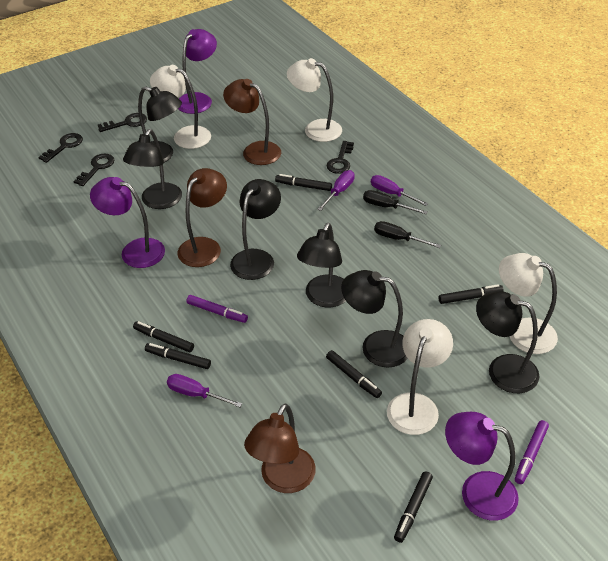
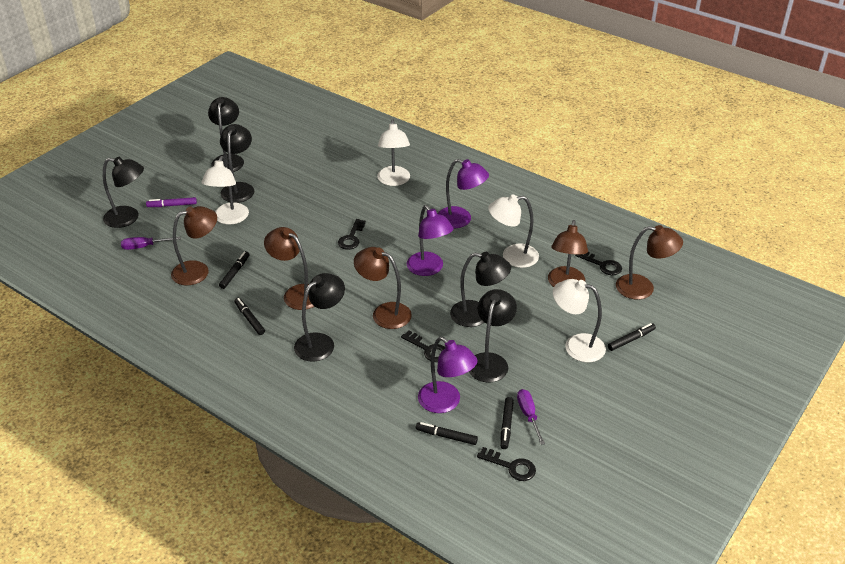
black marker: [133,321,194,352] [145,343,211,369] [275,174,332,191] [326,350,382,398] [394,471,433,543] [439,284,504,304] = 6 -> [219,251,249,289] [234,298,265,335] [416,422,478,445] [500,397,514,449] [608,323,656,351] = 5
black screwdriver: [363,190,428,214] [374,221,441,248] = 2 -> none = 0
brown lamp: [178,168,227,267] [223,79,281,165] [244,403,316,493] = 3 -> [171,206,217,285] [264,227,314,310] [354,247,412,329] [548,220,588,287] [616,225,683,300] = 5
purple marker: [186,295,248,323] [515,420,549,484] = 2 -> [146,197,197,207] = 1
purple screwdriver: [167,374,242,407] [317,170,355,211] [371,175,428,206] = 3 -> [121,237,181,250] [517,389,545,445] = 2

